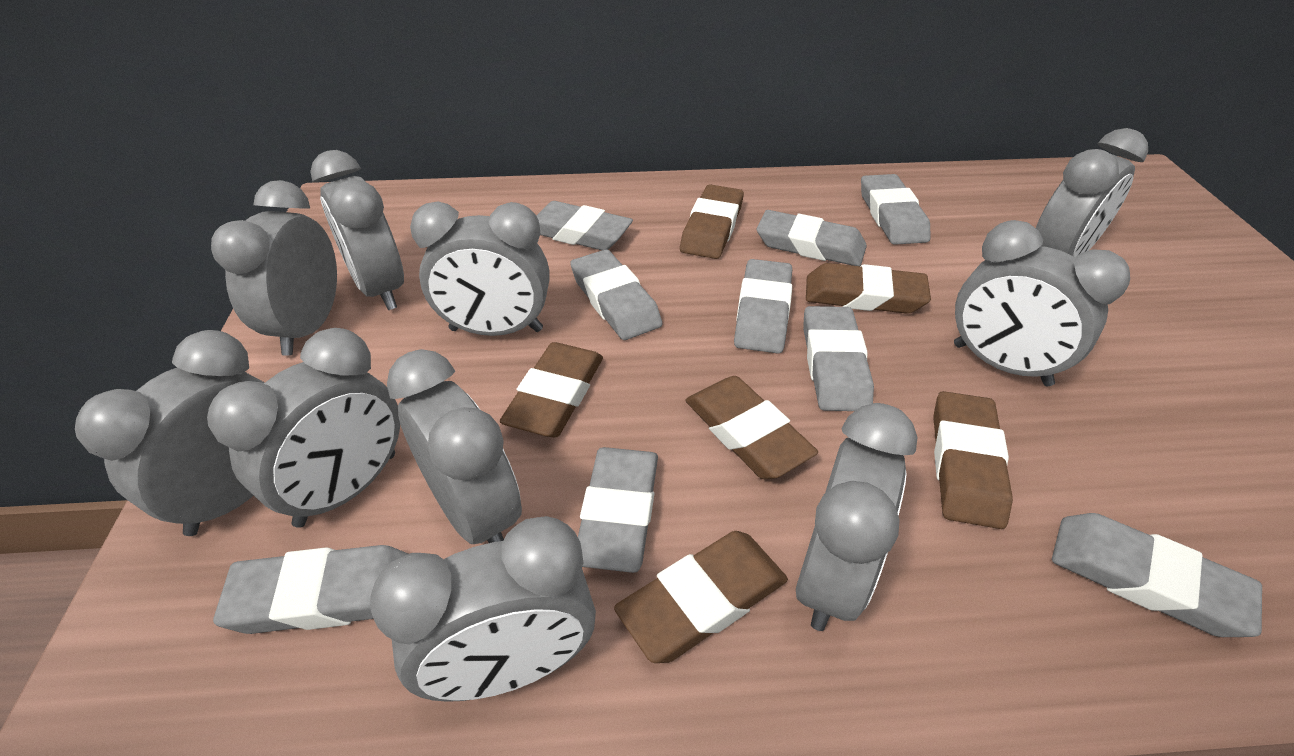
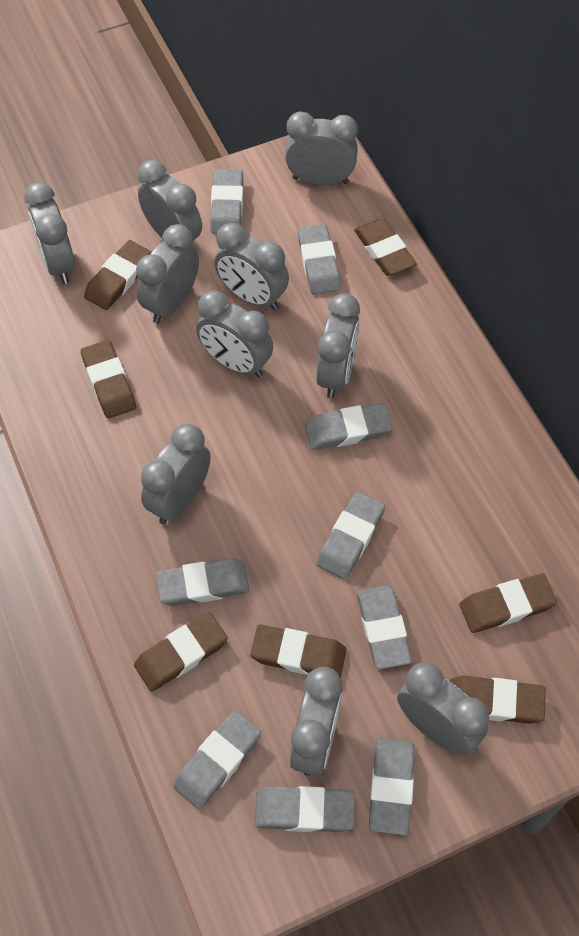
brown eraser: [500,342,603,437] [614,531,788,663] [680,184,744,259] [685,376,818,479] [806,263,931,314] [933,391,1013,529] = 6 -> [81,340,136,418] [84,240,152,310] [134,612,228,692] [250,624,346,678] [354,218,417,276] [450,676,546,724] [460,573,557,633] = 7

